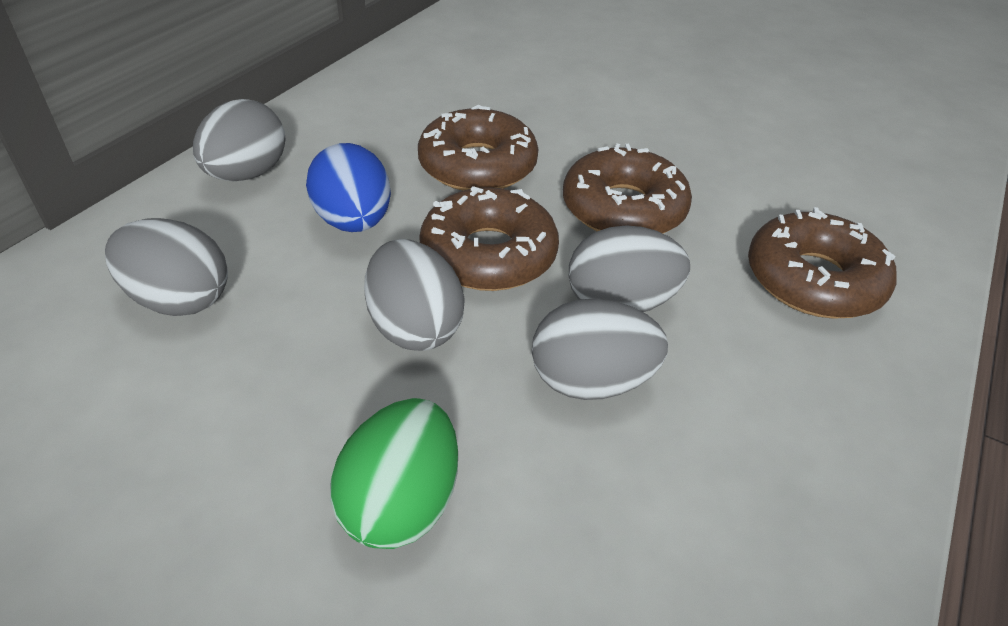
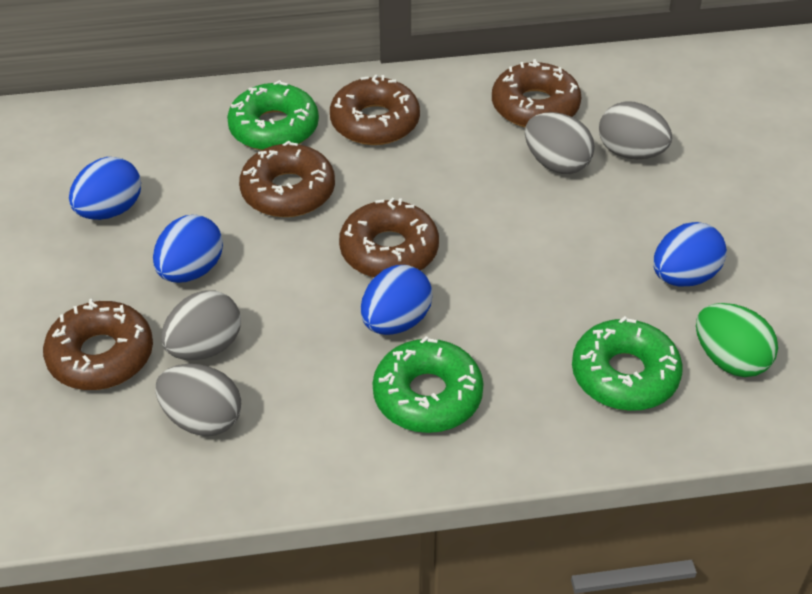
blue egg: [306,143,391,232] = 1 -> [69,157,141,220] [153,215,223,283] [361,265,433,335] [653,222,727,287] = 4
brown donut: [418,104,538,191] [419,186,559,291] [563,143,692,234] [748,207,897,318] = 4 -> [43,299,153,390] [239,141,335,217] [330,75,420,145] [339,198,439,277] [492,59,581,128] = 5
green donut: none = 0 -> [227,80,319,150] [373,336,484,433] [572,316,683,411] = 3
grey egg: [105,218,228,316] [193,99,286,181] [364,239,465,351] [532,298,668,400] [569,225,690,312] = 5 -> [155,364,241,436] [161,290,241,360] [525,112,595,174] [599,101,672,159] = 4

